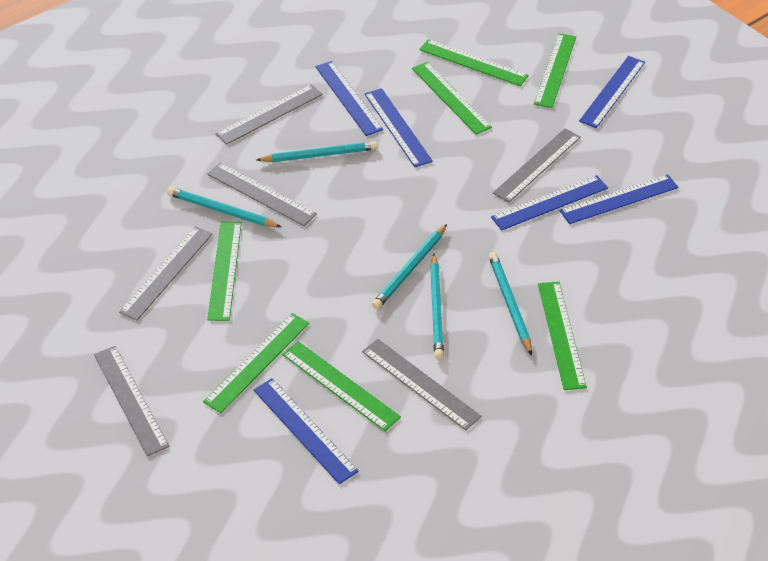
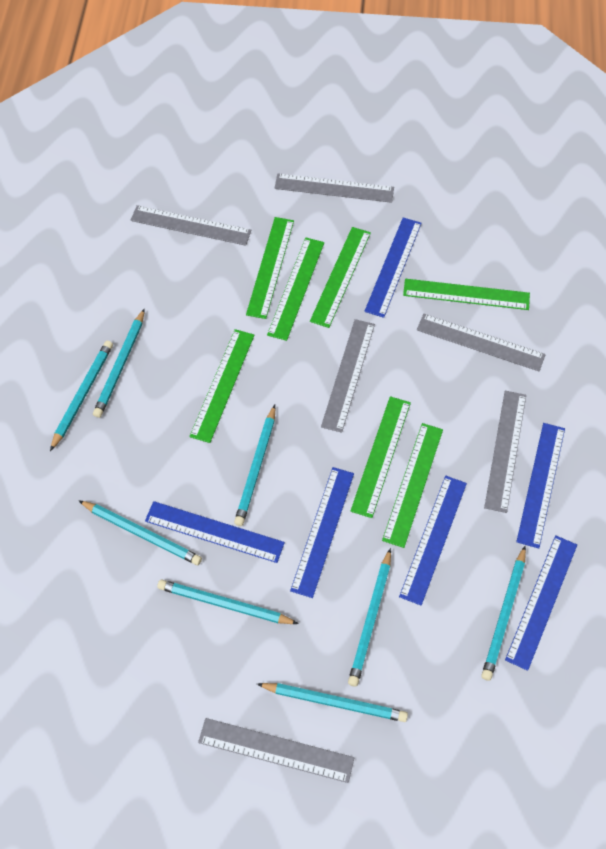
turquoise pencil: [167,187,281,227] [256,141,378,162] [372,224,447,309] [430,254,444,359] [488,252,532,355] = 5 -> [50,341,113,451] [78,500,202,565] [93,308,145,418] [157,579,299,624] [234,405,275,526] [257,683,408,722] [348,548,391,686] [481,546,526,681] = 8

